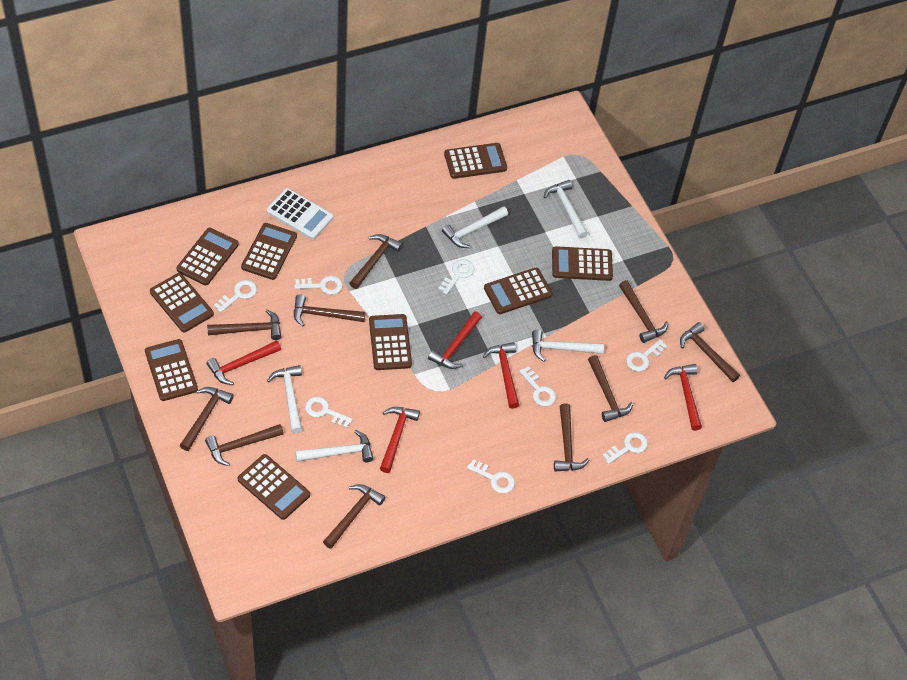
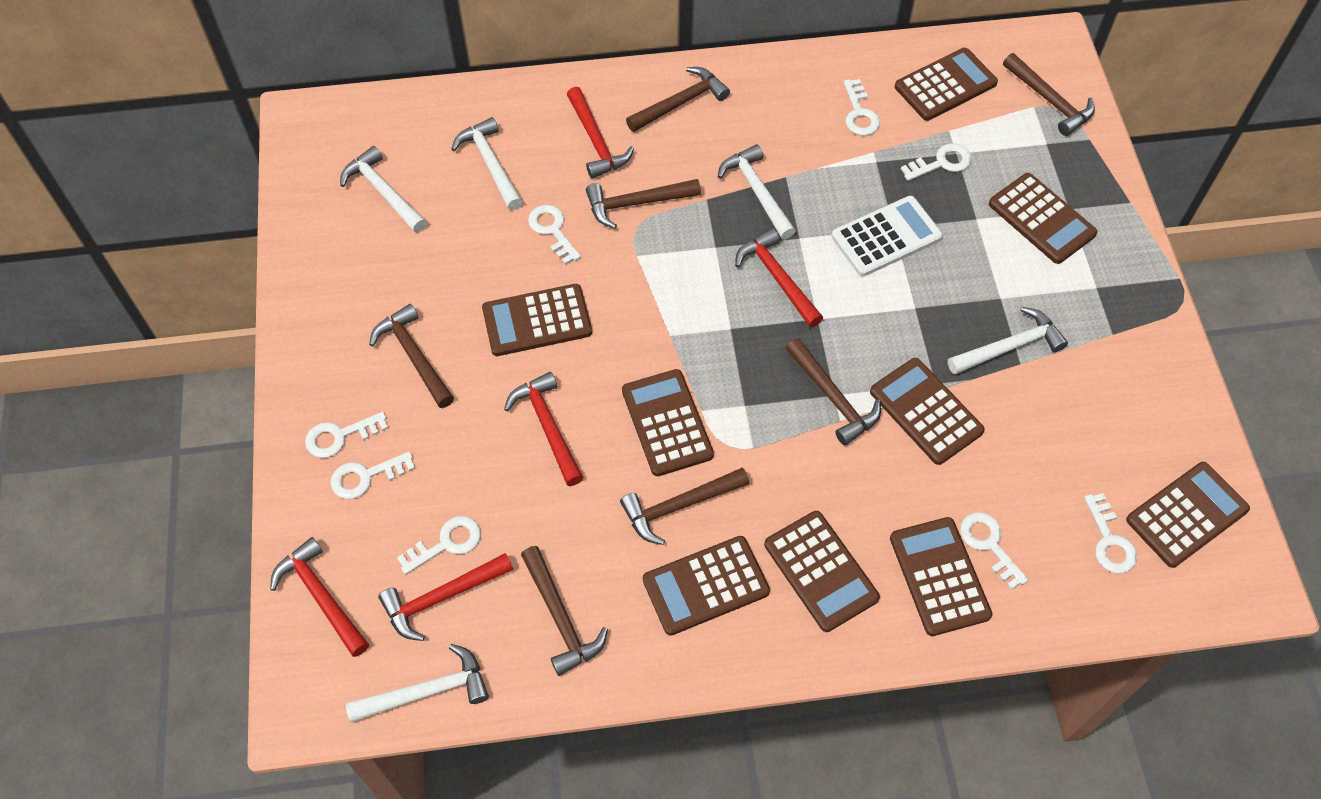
brown hammer: [180,387,234,451] [205,424,284,466] [207,309,282,340] [294,294,365,326] [323,484,386,549] [349,234,403,289] [554,404,590,472] [588,355,633,422] [619,280,668,343] [680,322,740,382] = 10 -> [369,304,454,408] [521,546,608,676] [586,179,701,229] [620,467,749,545] [626,67,730,132] [786,338,881,445] [1003,53,1095,136] = 7

